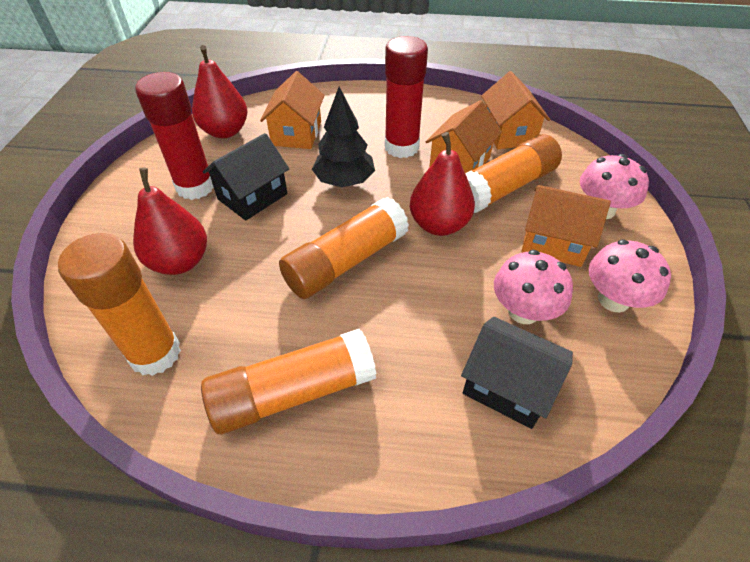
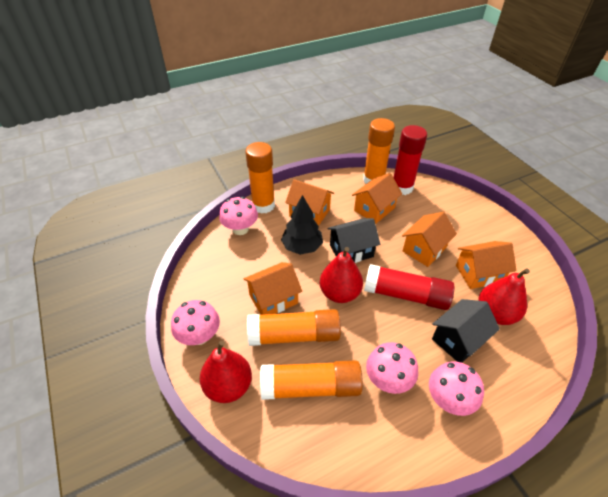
orange house: [260,71,325,149] [426,100,502,173] [481,71,550,149] [521,185,611,267] = 4 -> [243,262,302,315] [285,179,334,226] [352,173,402,224] [402,212,457,267] [456,241,517,289] = 5
pink mushroom: [494,250,573,324] [580,154,649,219] [589,239,671,313] = 3 -> [171,300,220,345] [219,197,258,235] [366,342,418,394] [429,362,484,416] = 4

